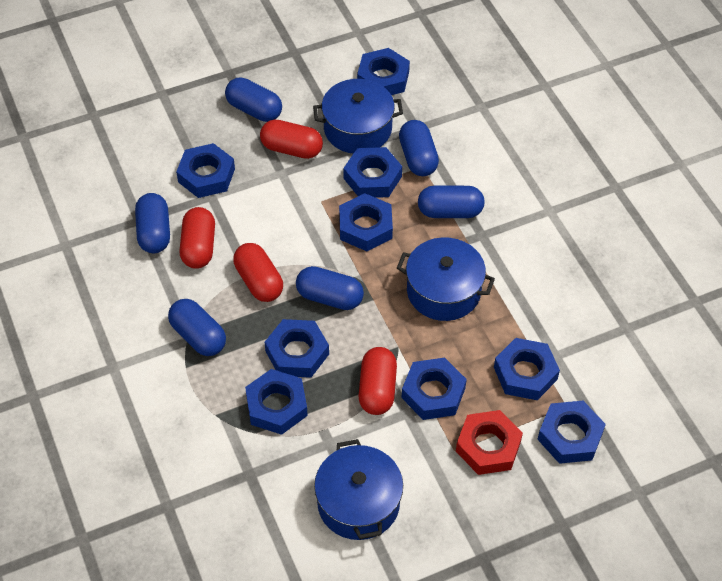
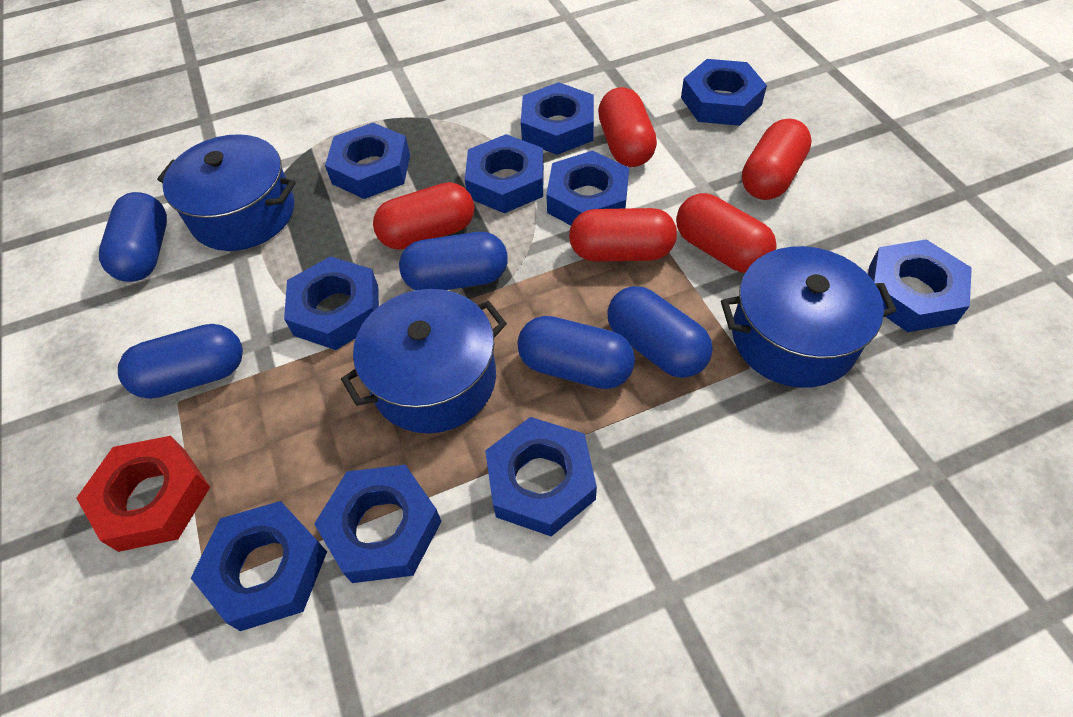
blue capsule: [135,193,170,253] [168,299,226,356] [225,78,282,122] [296,266,364,310] [399,120,439,176] [418,186,485,218] = 6 -> [99,192,167,282] [118,324,243,399] [399,232,508,290] [517,316,635,389] [607,286,713,378] = 5
blue nut: [176,143,235,198] [245,369,308,435] [265,319,329,378] [339,193,393,251] [344,147,402,198] [357,48,410,95] [402,358,467,420] [494,338,560,400] [537,401,606,464] = 9 -> [191,501,327,631] [284,256,379,350] [314,465,442,583] [325,123,410,199] [465,134,544,213] [485,417,597,536] [521,82,594,155] [546,151,629,225] [681,59,767,126] [868,239,972,332] = 10
red capsule: [179,207,215,269] [233,243,283,302] [260,120,323,159] [359,347,397,415] = 4 -> [373,182,474,250] [569,208,677,262] [598,87,657,167] [676,193,777,273] [742,118,812,200] = 5

